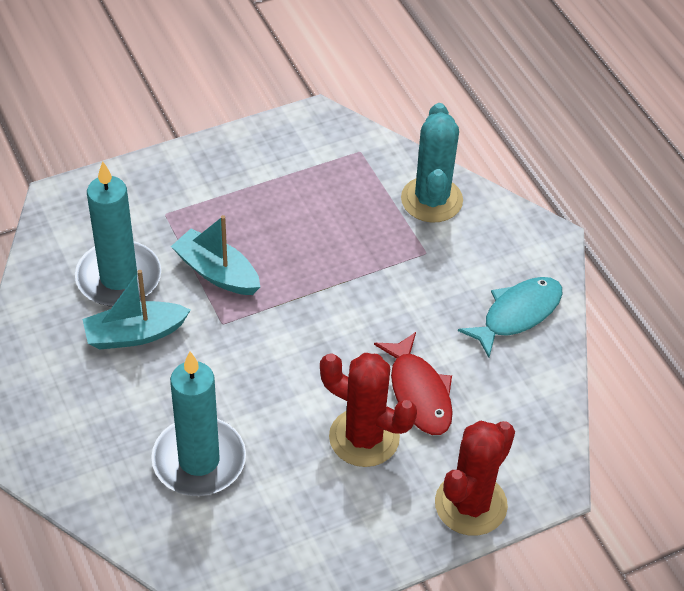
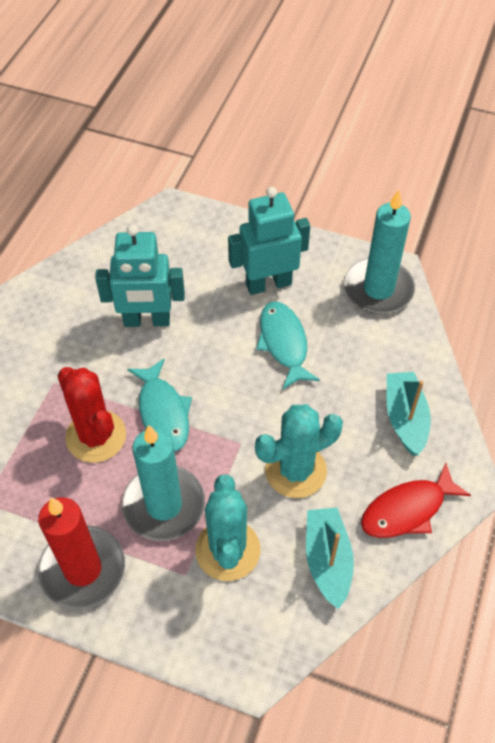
red cactus: [320,353,417,467] [435,421,515,536] = 2 -> [57,367,126,463] = 1
red candle: none = 0 -> [38,497,125,609] = 1
turquoise cactus: [401,103,463,223] = 1 -> [195,475,261,581] [255,404,343,498] = 2
turquoise fish: [458,277,562,358] = 1 -> [127,358,192,451] [256,302,320,389] = 2
turquoise robot: none = 0 -> [95,225,185,327] [228,187,310,295] = 2

